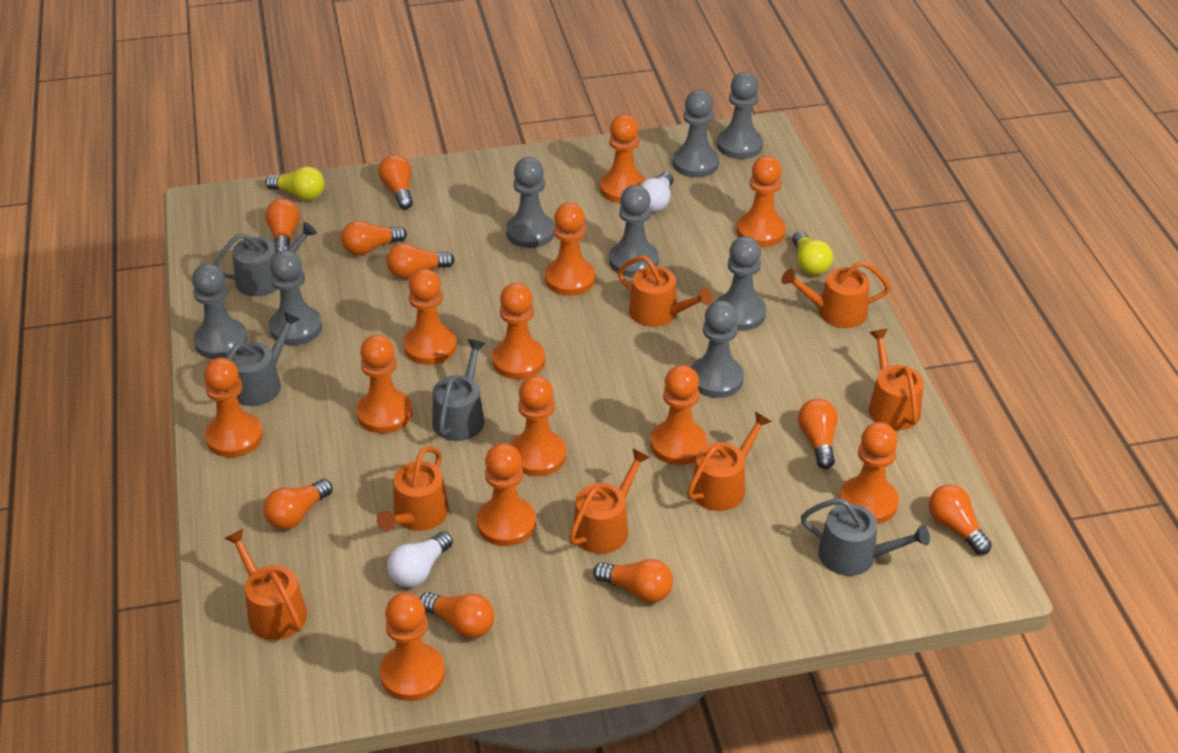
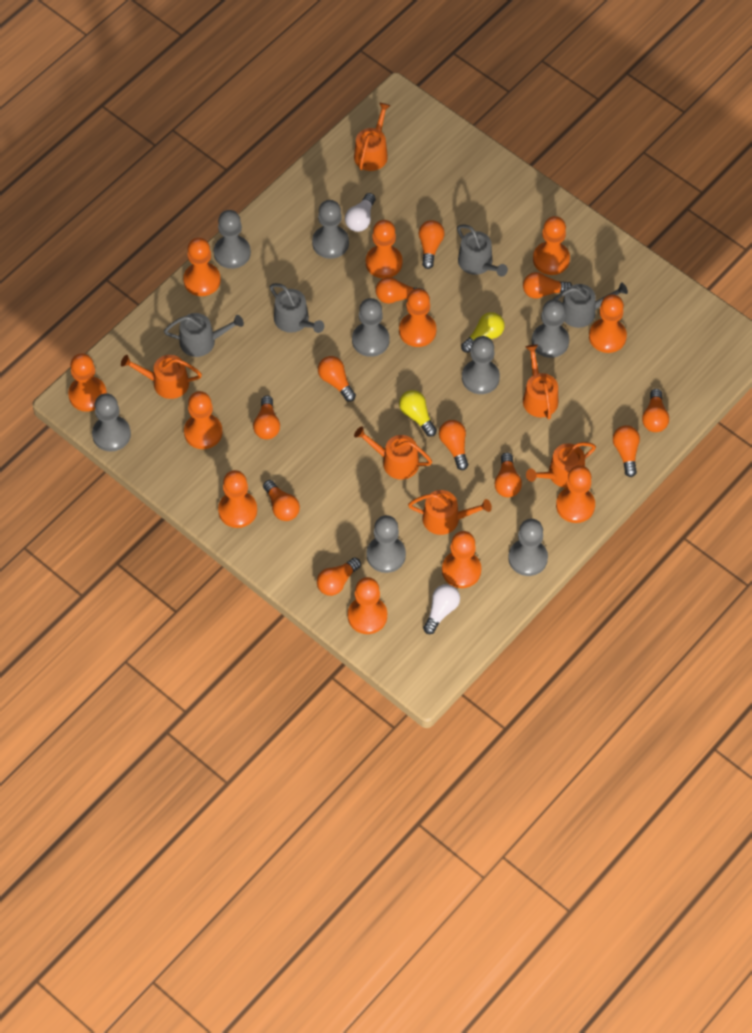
orange light bulb: [263,479,333,530] [265,199,300,253] [341,220,407,256] [378,155,413,209] [386,243,455,279] [420,592,495,639] [593,559,673,603] [798,399,838,469] [929,484,992,555] = 9 -> [253,396,280,439] [263,480,300,521] [317,558,361,596] [318,356,356,402] [376,277,424,304] [419,220,445,269] [439,420,468,470] [495,453,522,497] [523,272,572,299] [613,425,640,477] [642,389,669,432] = 11
orange pawn: [204,358,263,457] [356,335,413,434] [380,593,445,701] [403,269,457,365] [477,443,536,546] [492,283,546,379] [511,376,566,476] [545,203,595,296] [600,114,646,203] [650,365,707,465] [737,156,786,247] [839,422,899,524] = 12 -> [68,353,107,412] [183,238,221,296] [184,391,222,449] [218,470,257,528] [348,577,387,634] [366,220,403,278] [399,289,436,347] [442,531,481,588] [533,216,570,275] [556,465,595,523] [589,294,627,353] = 11
orange watering can: [224,529,307,640] [377,446,449,531] [569,449,650,554] [618,256,713,327] [687,411,772,511] [781,261,890,328] [869,329,924,430] = 7 -> [121,355,202,399] [354,102,391,171] [354,426,432,479] [408,490,492,535] [523,344,558,419] [526,442,596,488] = 6

